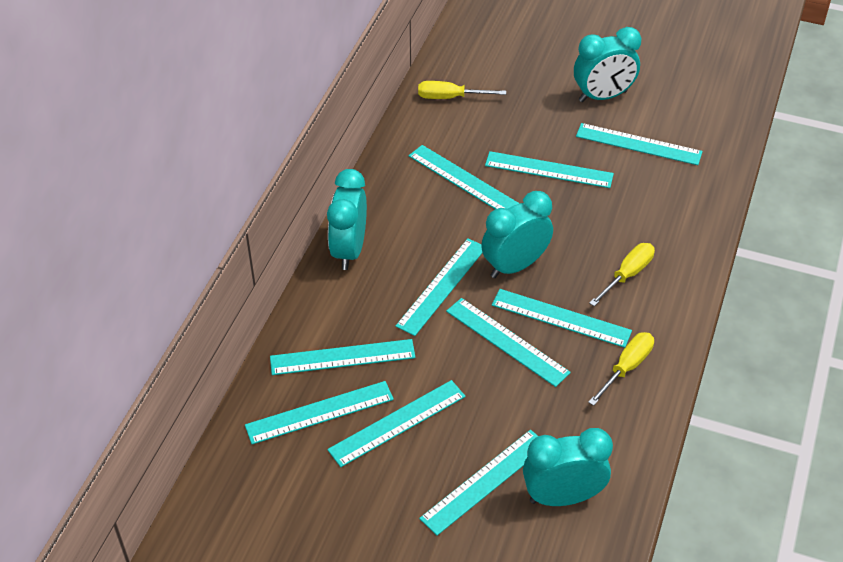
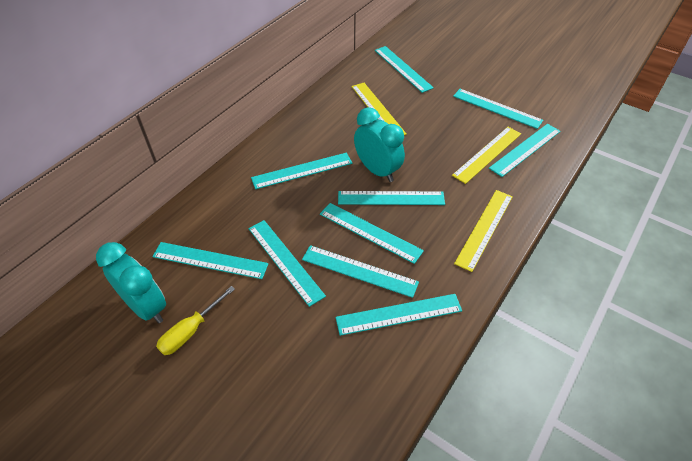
turquoise clock: [327,169,367,270] [481,191,553,278] [523,428,613,506] [574,27,641,102] = 4 -> [96,242,166,323] [354,107,405,182] = 2
yellow ruler: none = 0 -> [351,83,407,135] [452,127,521,184] [454,190,513,272] = 3
yellow screwdriver: [418,81,506,99] [588,332,654,406] [589,243,655,306] = 3 -> [156,286,235,355] = 1

